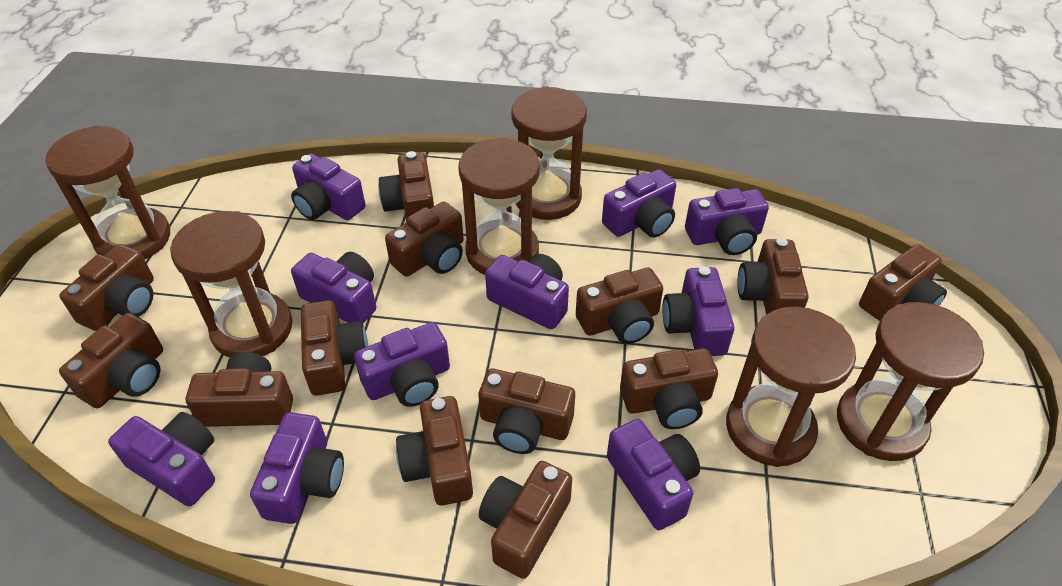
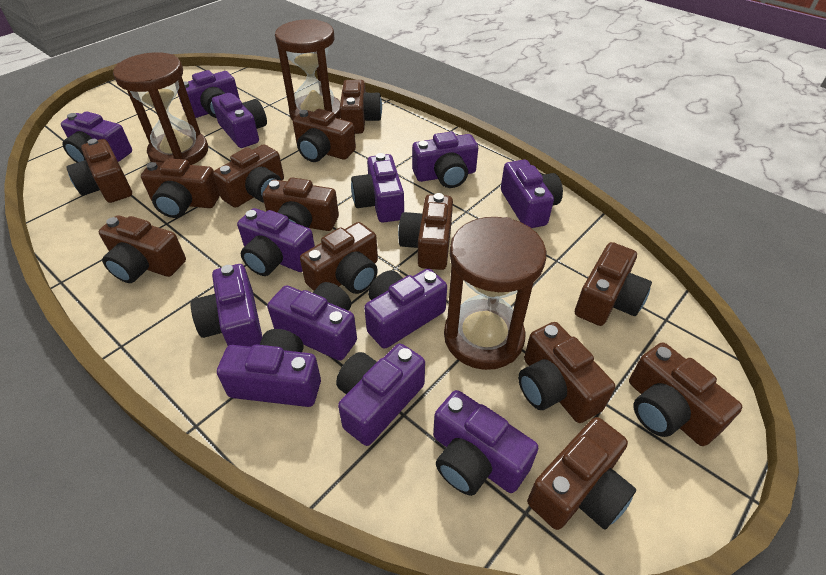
brown hourglass: [45,126,170,259] [170,211,293,358] [458,138,540,275] [511,86,587,220] [726,307,856,467] [837,302,984,461] = 6 -> [113,52,208,165] [275,19,340,121] [444,217,546,370] = 3
purple camera: [108,412,215,507] [250,412,344,524] [291,154,366,220] [291,252,376,323] [354,322,450,407] [485,254,569,329] [602,169,676,238] [607,419,700,530] [662,266,735,356] [685,188,769,255] = 10 -> [61,111,132,163] [177,70,240,118] [191,264,262,347] [212,93,267,148] [217,329,321,407] [237,208,315,276] [267,282,357,360] [336,344,425,446] [351,153,404,223] [364,268,447,348] [412,132,478,188] [433,390,538,496] [501,160,563,228] = 13

